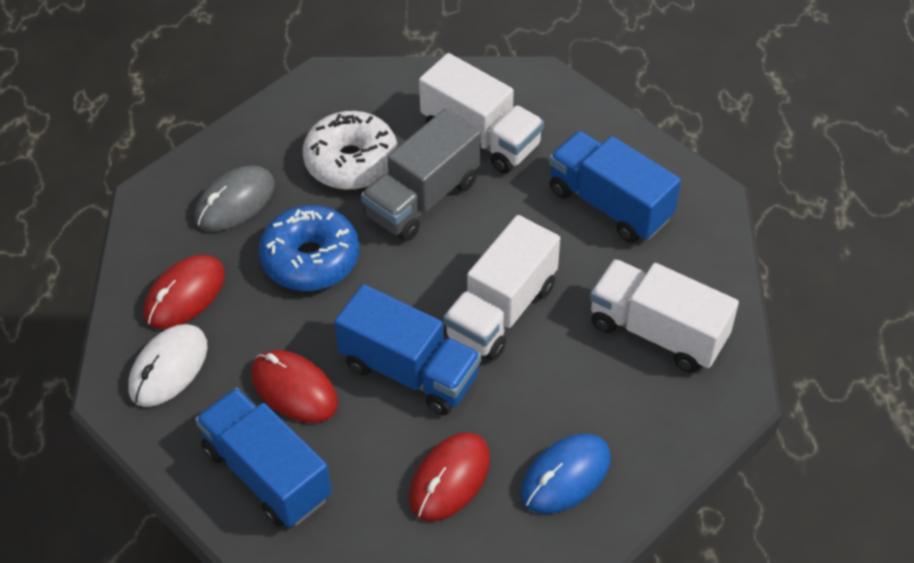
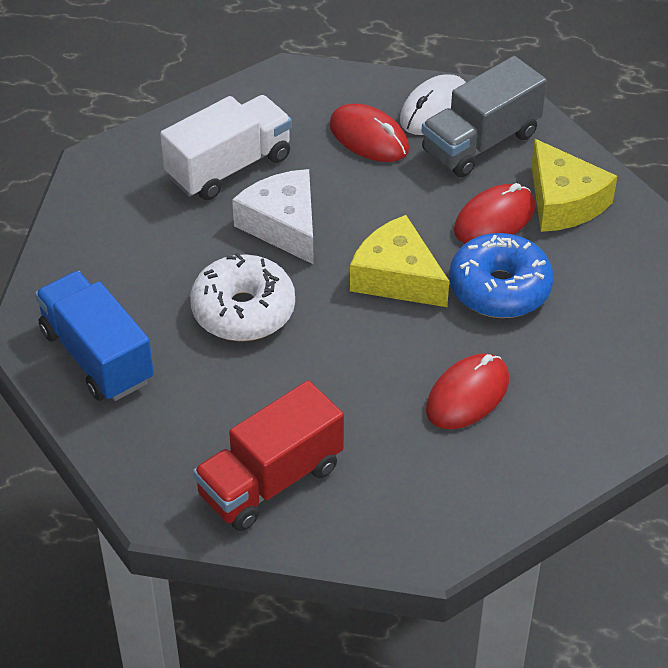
blue mouse: [521,434,611,514] = 1 -> none = 0
blue truck: [195,388,332,527] [334,284,481,415] [549,131,681,243] = 3 -> [35,271,154,401] = 1
grey mouse: [194,165,275,231] = 1 -> none = 0
red truck: none = 0 -> [193,381,344,531] = 1
white cheese: none = 0 -> [232,169,314,265] = 1
white truck: [419,53,544,174] [443,215,560,361] [590,259,739,372] = 3 -> [160,95,292,200] = 1
yellow cheese: none = 0 -> [350,215,449,307] [531,138,617,232] = 2

